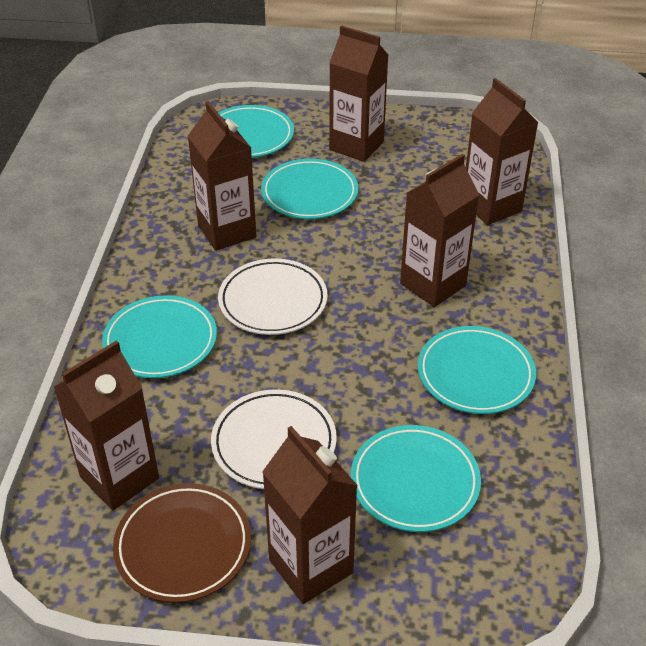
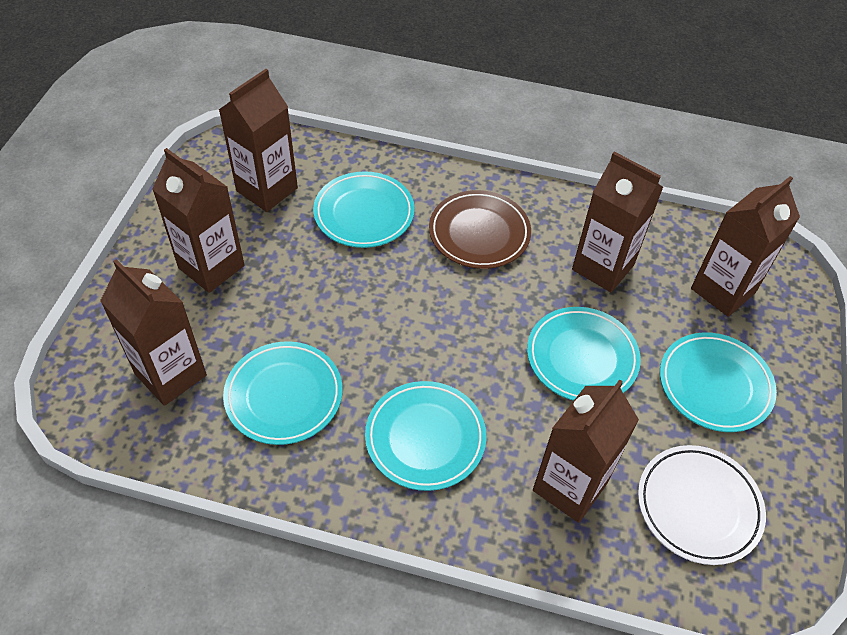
white plate: [211,389,337,489] [218,258,328,335] = 2 -> [638,445,766,565] = 1

